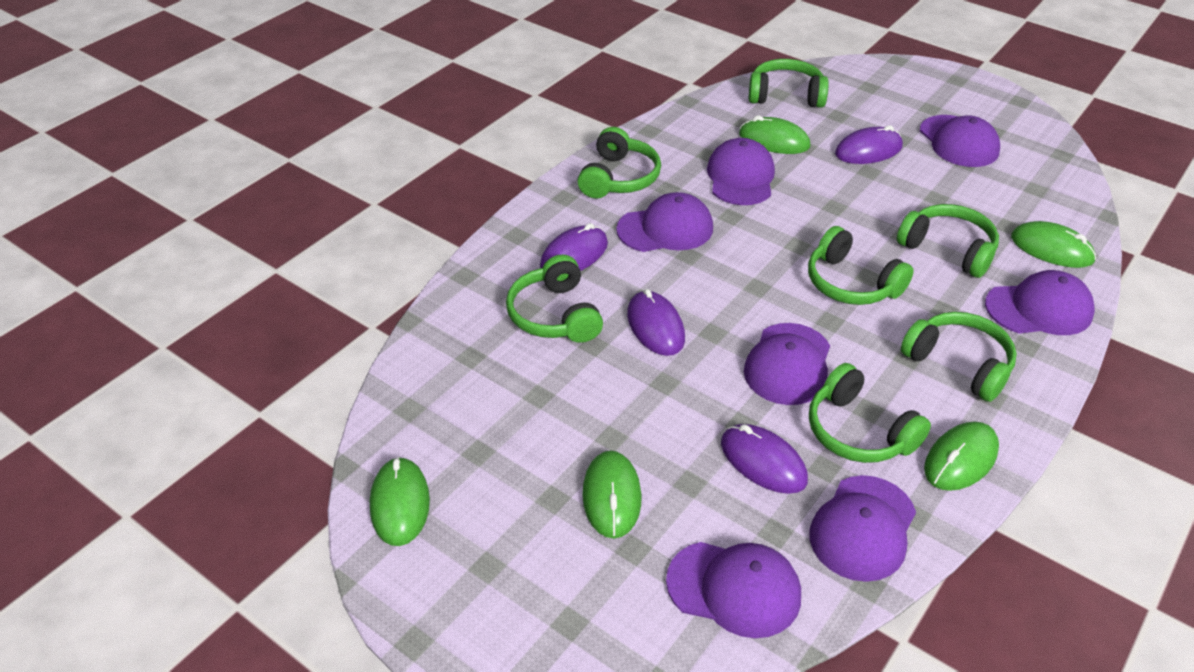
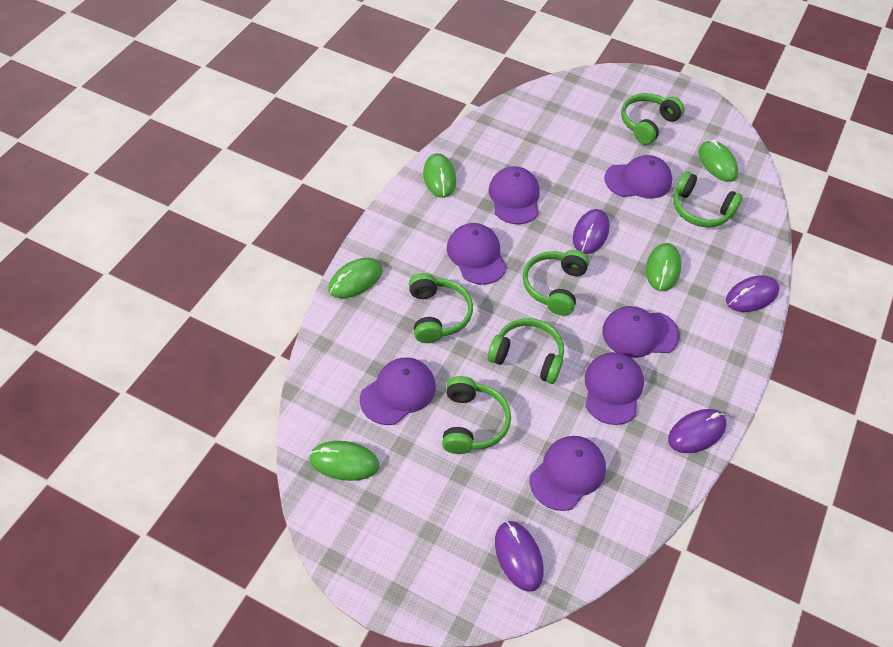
green headphones: [506,255,603,343] [578,127,661,198] [749,59,829,108] [808,226,914,305] [809,363,931,463] [897,204,999,278] [901,312,1017,402] = 7 -> [409,273,473,343] [442,376,511,454] [487,318,564,384] [523,250,589,316] [621,93,685,145] [673,171,743,227] = 6

